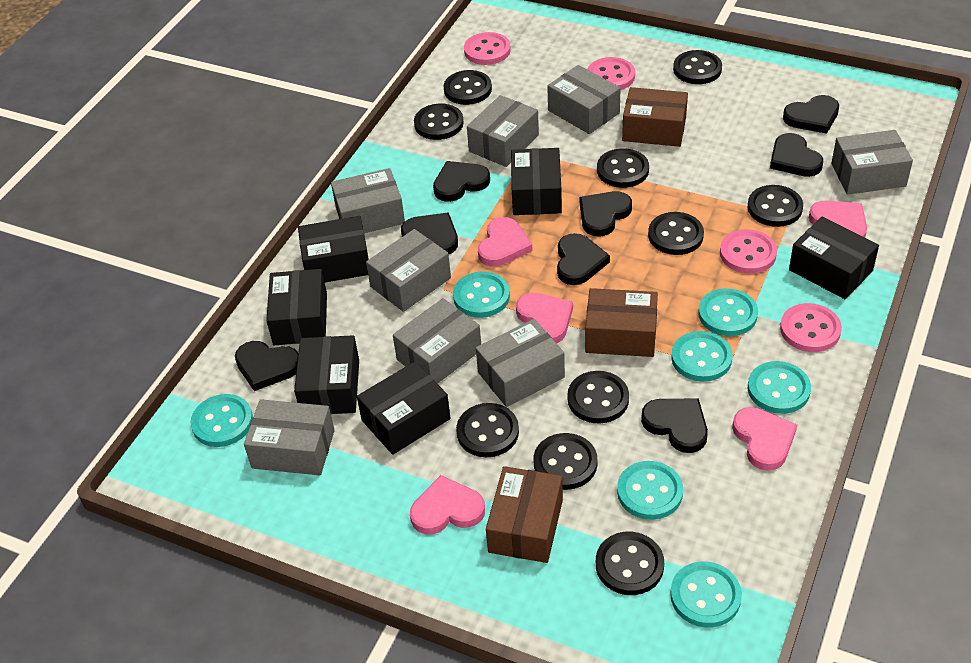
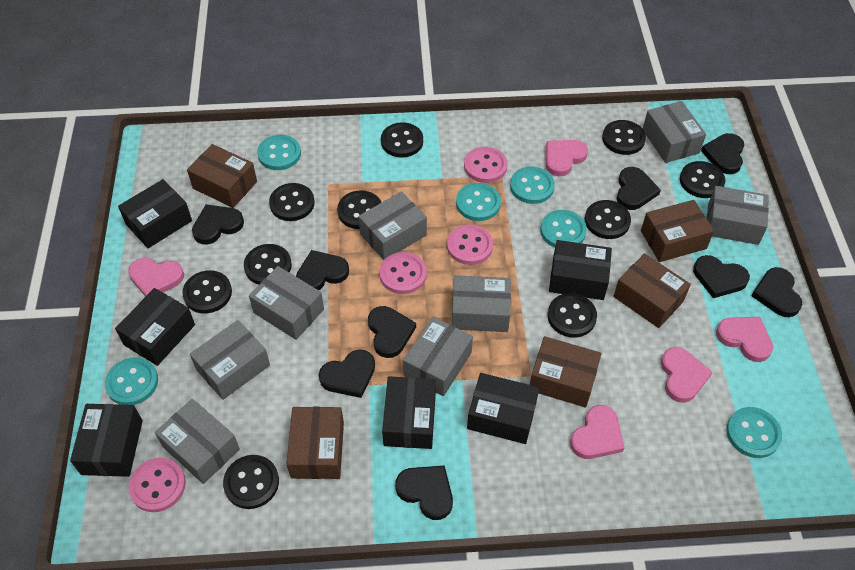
black heart: [235,341,298,391] [401,213,458,254] [433,161,490,202] [557,233,610,285] [580,191,632,236] [641,398,708,453] [770,133,823,177] [783,95,839,134] = 8 -> [192,204,244,245] [296,250,349,290] [319,350,375,398] [368,306,416,358] [395,465,453,520] [617,167,661,210] [693,255,750,298] [701,133,744,174] [751,267,802,317] = 9
brown box: [486,466,563,563] [585,288,658,357] [622,87,688,147] = 3 -> [187,144,257,208] [286,407,344,479] [530,336,602,408] [614,253,691,328] [641,200,714,262] = 5
turquoise button: [191,394,253,447] [453,272,510,318] [617,461,683,520] [670,561,742,628] [671,331,733,382] [698,288,758,336] [748,361,811,414] = 7 -> [105,357,158,405] [257,135,301,170] [456,183,501,221] [510,166,555,204] [540,210,587,247] [726,407,782,458] = 6

